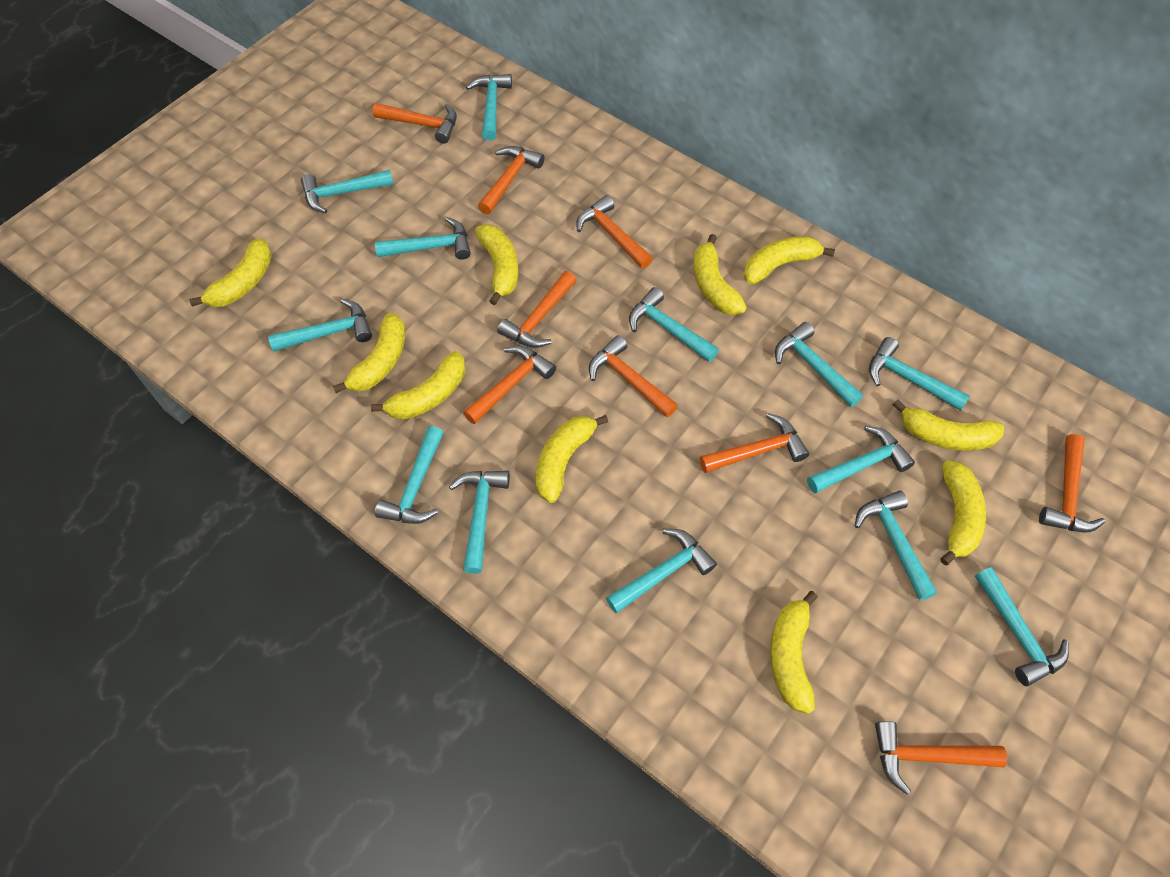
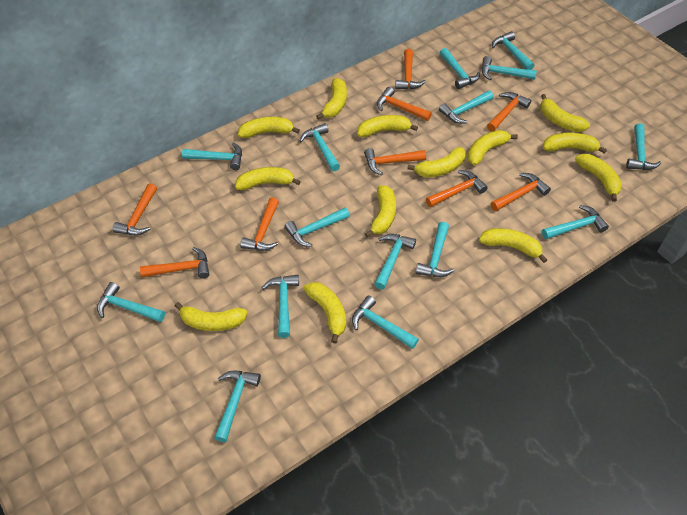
turquoise hammer: [268,299,372,352] [301,170,394,213] [375,217,471,260] [375,426,444,524] [449,471,510,574] [466,74,512,141] [606,529,717,613] [629,287,719,362] [775,322,863,407] [807,426,915,493] [854,491,937,600] [869,337,970,411] [975,567,1069,686] = 13 -> [97,282,165,322] [182,142,242,170] [214,371,261,442] [262,275,299,338] [284,207,350,247] [300,123,340,171] [352,295,419,349] [374,234,416,289] [416,222,454,277] [439,91,494,124] [440,48,480,89] [482,56,537,80] [492,31,535,70] [542,205,609,239] [626,123,661,170] = 15
yellow banana: [189,238,272,307] [333,313,405,393] [371,351,465,420] [475,224,518,305] [536,415,608,503] [693,234,747,315] [744,236,835,285] [770,591,818,714] [892,400,1004,451] [940,460,986,565] = 10 -> [175,302,248,331] [235,167,301,190] [238,117,300,138] [304,282,346,344] [316,78,347,120] [357,115,418,137] [365,185,396,237] [407,147,466,177] [467,130,518,165] [479,228,547,263] [540,94,590,132] [543,132,607,154] [575,154,622,202] = 13

